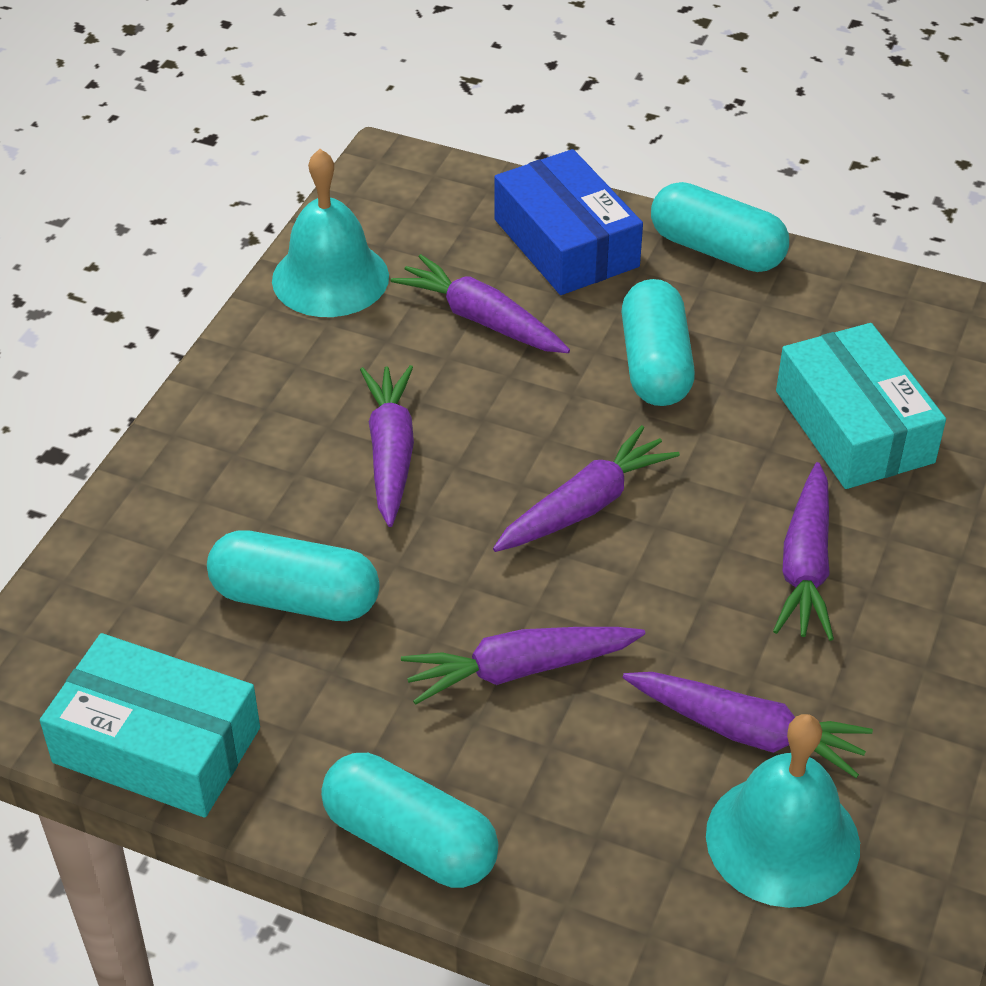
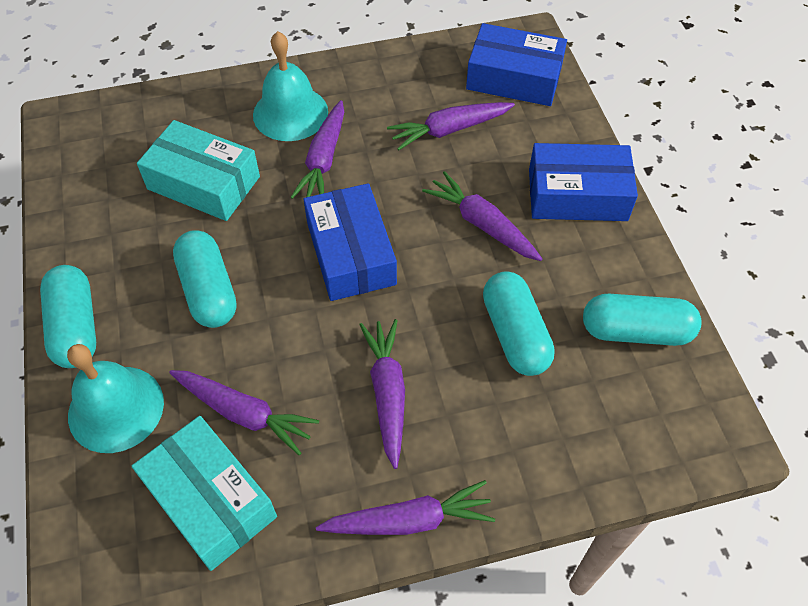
blue box: [494,149,643,295] = 1 -> [303,183,397,301] [466,23,567,106] [529,143,638,221] = 3

